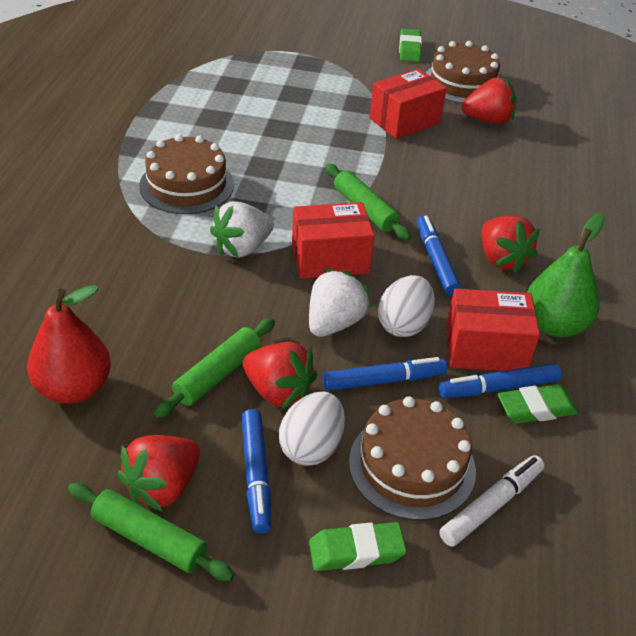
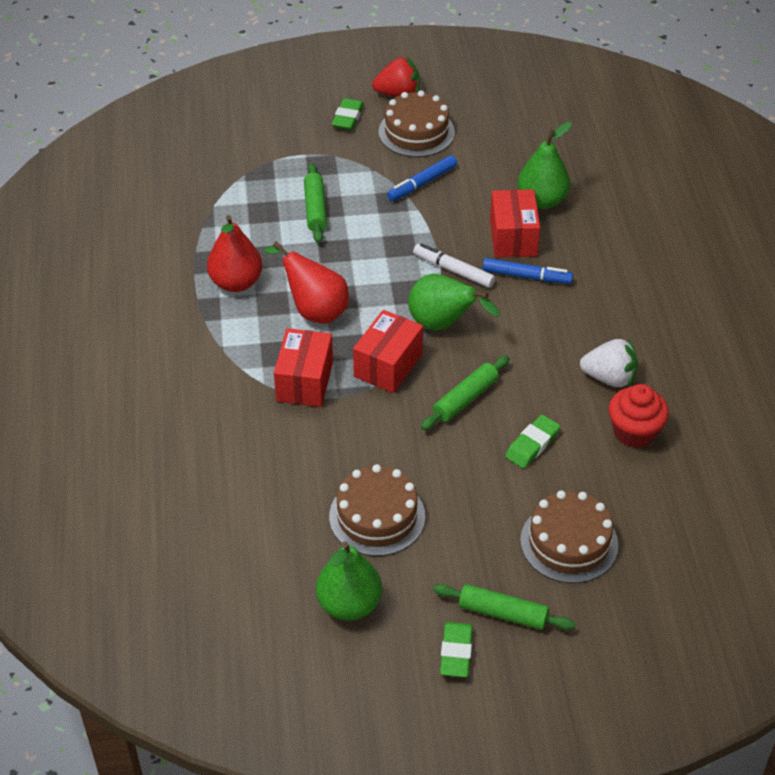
blue marker: [241,409,271,534] [322,357,447,391] [417,215,461,296] [439,363,561,398] = 4 -> [387,155,457,201] [482,258,573,284] = 2
green pear: [527,213,605,338] = 1 -> [316,541,382,621] [408,274,500,331] [517,122,572,209] = 3
red cupcake: none = 0 -> [609,384,669,448] = 1
red pear: [27,285,111,404] = 1 -> [207,215,263,292] [264,242,349,324] = 2
red strawberry: [118,435,200,512] [243,342,317,410] [461,77,516,124] [481,215,540,273] = 4 -> [372,56,420,97] = 1
white egg: [279,392,345,466] [378,275,435,337] = 2 -> none = 0
white strawberry: [210,201,274,258] [309,269,371,337] = 2 -> [580,339,638,387] = 1

